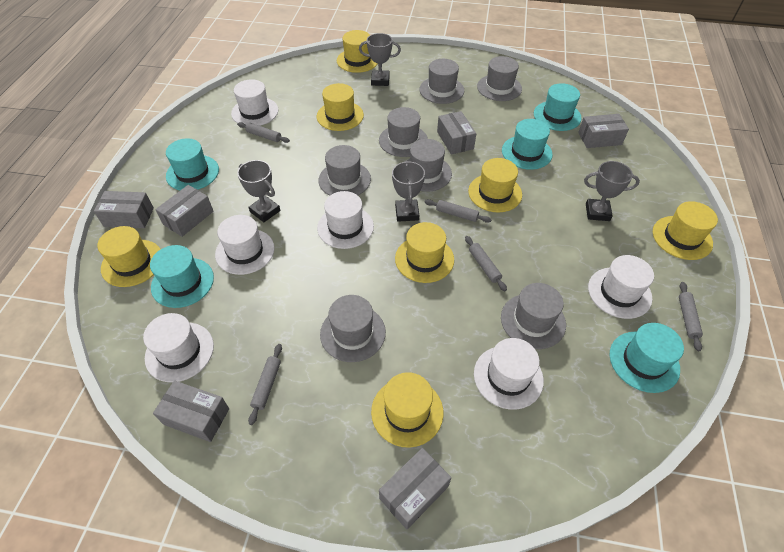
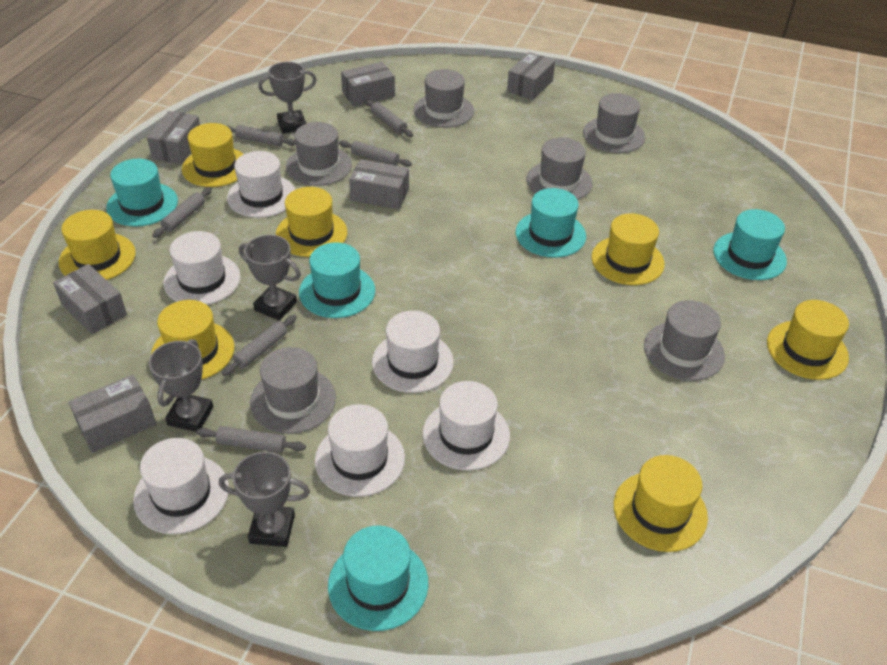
grey hat: [318,145,371,196] [320,295,386,362] [379,107,428,157] [407,139,452,192] [420,59,464,104] [477,56,522,101] [501,283,566,349] = 7 -> [250,347,336,434] [286,122,352,186] [414,69,474,128] [526,137,593,200] [583,93,645,153] [644,300,725,381] = 6
grey rolling pin: [237,122,290,143] [248,344,282,425] [425,199,492,223] [465,236,507,291] [679,282,703,351] = 5 -> [152,187,212,238] [196,426,306,453] [222,315,297,376] [226,125,296,146] [339,140,412,167] [365,99,413,137] = 6

